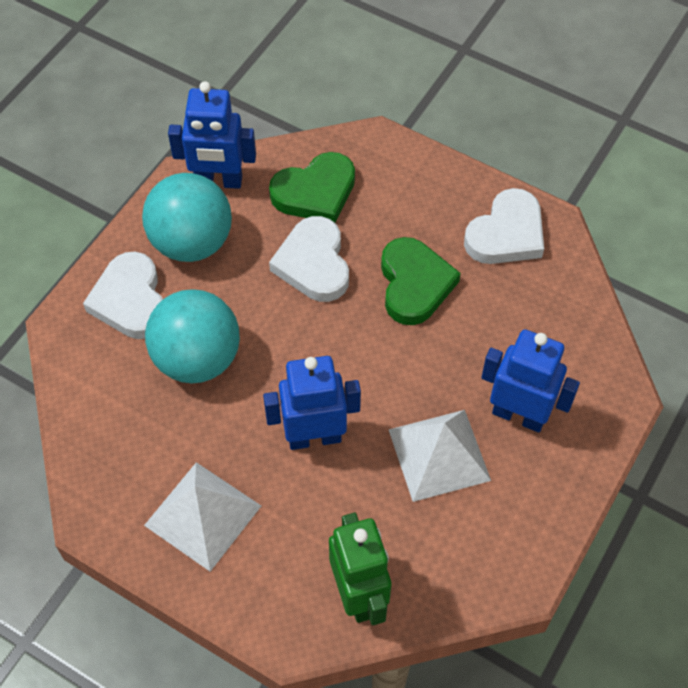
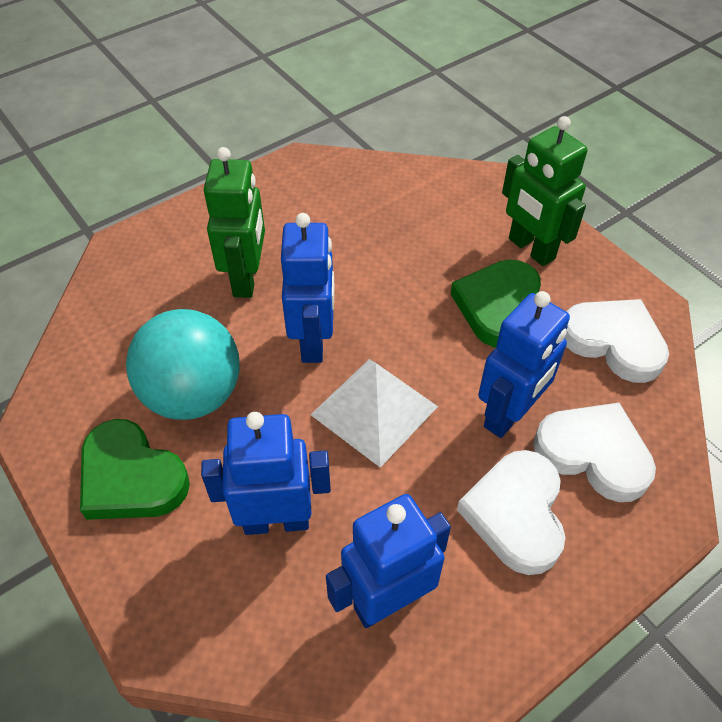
blue robot: [168,81,256,189] [263,356,361,450] [481,329,580,432] = 3 -> [201,412,331,535] [281,213,334,363] [326,494,451,628] [478,291,570,438] = 4
green robot: [329,512,391,625] = 1 -> [204,147,265,298] [502,116,588,266] = 2
turquoise ball: [142,173,232,262] [145,289,240,383] = 2 -> [126,309,240,420] = 1
white pyramid: [144,462,261,572] [389,410,491,502] = 2 -> [311,359,438,468] = 1

